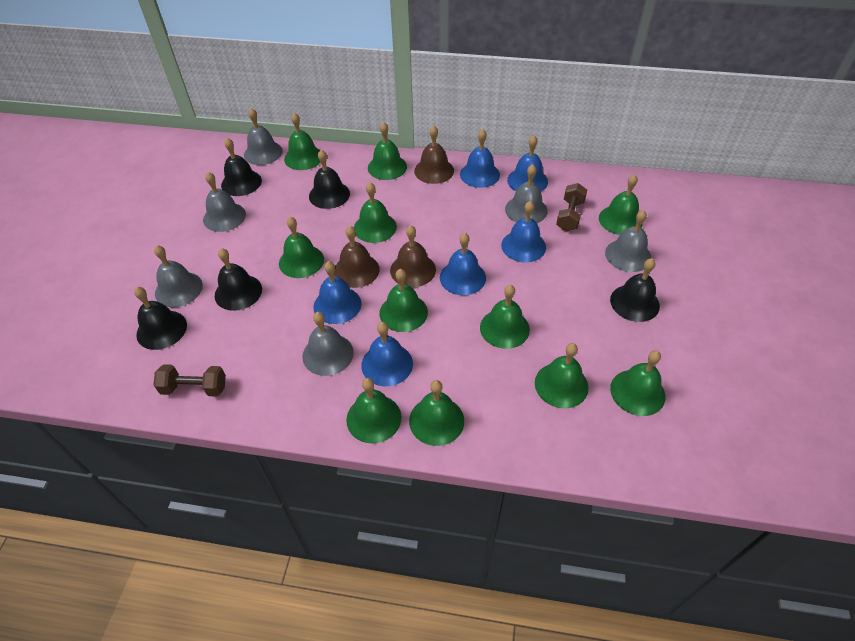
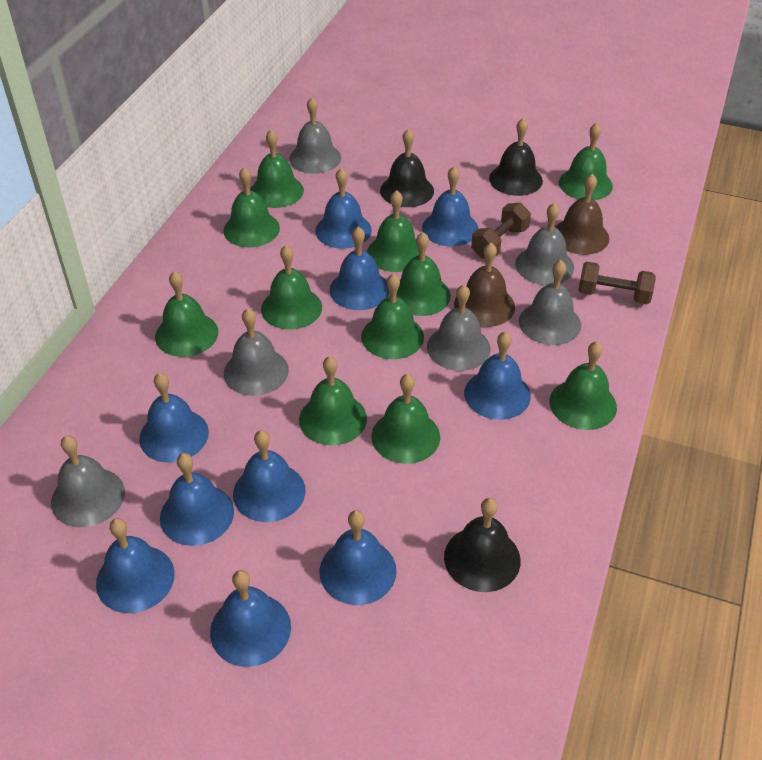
black bell: [134,287,187,350] [215,248,262,311] [221,138,262,196] [309,150,350,209] [610,258,660,322] = 5 -> [380,129,434,207] [444,498,521,592] [489,118,543,196] = 3
blue bell: [313,261,361,324] [361,322,413,386] [440,233,486,295] [460,129,500,188] [501,201,546,262] [507,135,548,192] = 6 -> [96,518,175,613] [139,373,209,463] [160,453,234,546] [210,570,291,667] [233,430,306,522] [315,168,372,249] [319,510,397,605] [330,227,389,310] [422,166,478,247] [464,331,531,420] = 10
brown bell: [334,226,379,288] [390,225,436,287] [414,125,454,184] = 3 -> [454,243,515,327] [555,174,609,255] = 2

